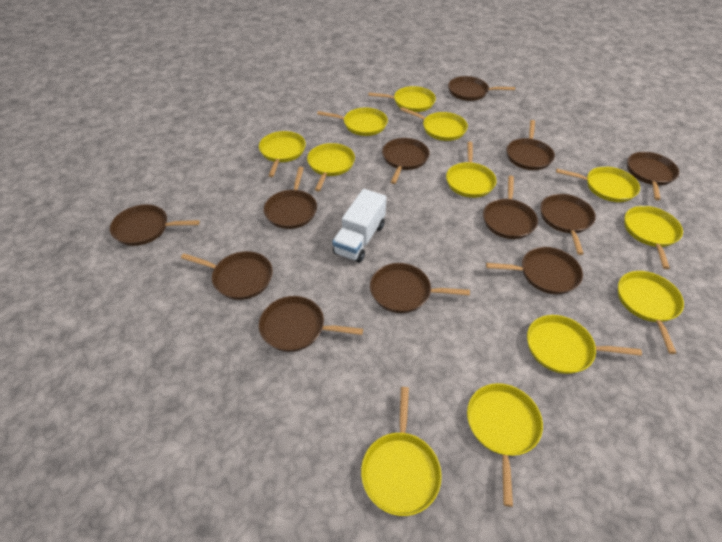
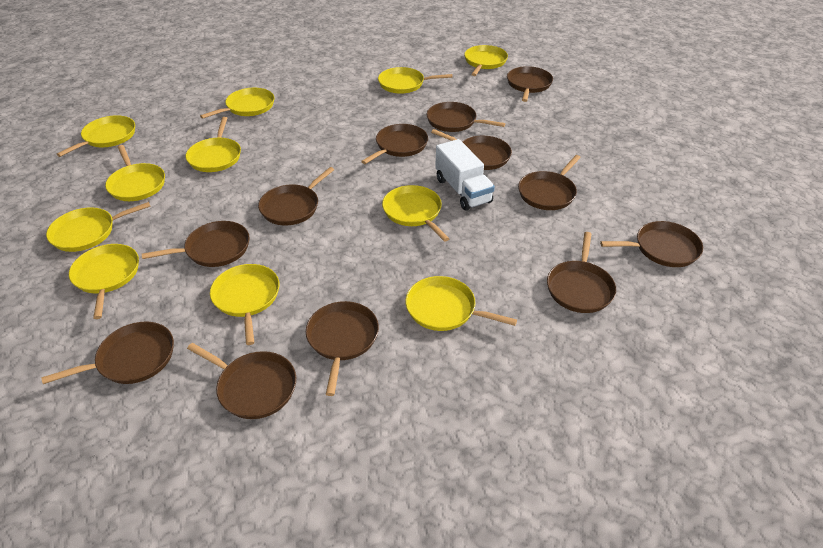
yellow pan: [259,131,306,177] [307,143,355,192] [317,107,388,136] [361,387,442,516] [368,86,436,112] [400,107,468,141] [446,142,496,198] [467,383,543,507] [527,315,642,374] [556,166,640,202] [618,271,684,354] [624,206,683,269] = 12 -> [46,202,150,252] [57,115,135,157] [69,244,139,319] [105,145,165,201] [186,117,241,172] [200,88,274,119] [210,264,280,345] [378,67,453,94] [382,185,450,242] [405,276,517,331] [464,45,508,76] = 11

